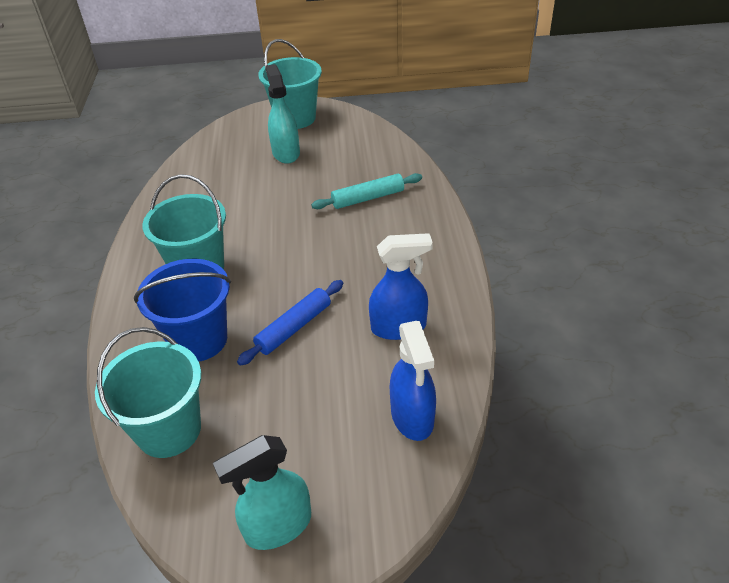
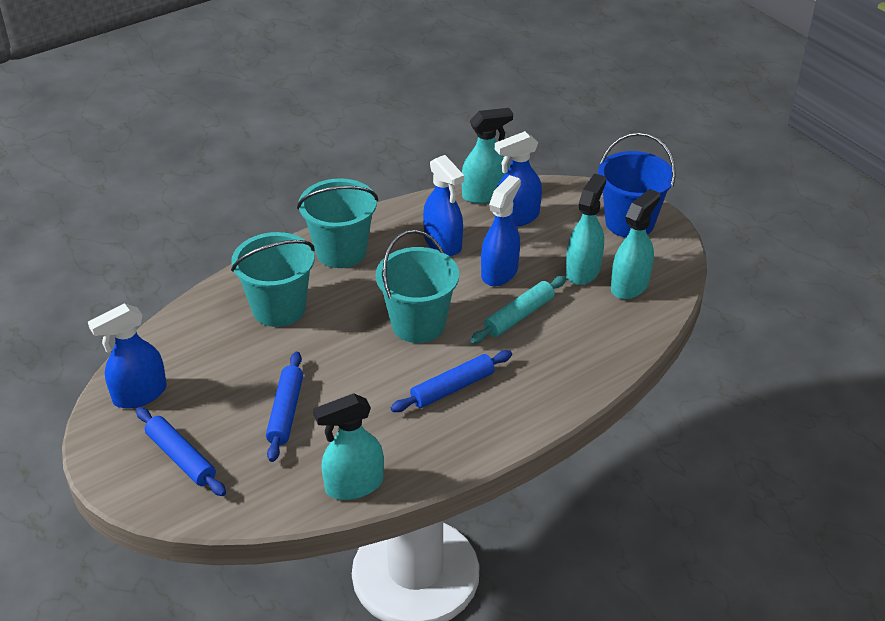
blue rolling pin: [237,280,343,366] = 1 -> [136,407,226,496] [266,352,303,462] [391,350,512,412] = 3
blue spray bottle: [369,233,433,340] [390,321,436,441] = 2 -> [88,303,167,409] [423,155,464,256] [481,175,521,286] [495,131,542,227] = 4
turquoise spray bottle: [213,435,311,550] [265,64,300,164] = 2 -> [313,394,384,500] [462,108,513,204] [566,173,606,285] [611,189,660,299] = 4

